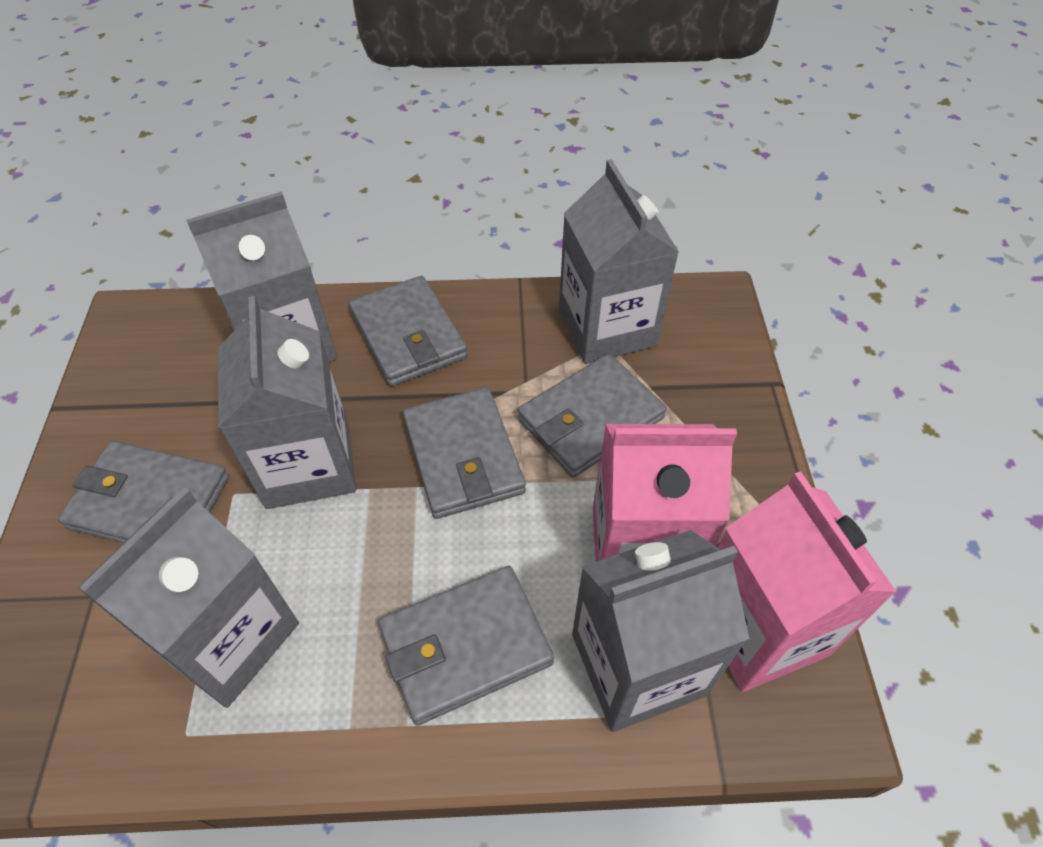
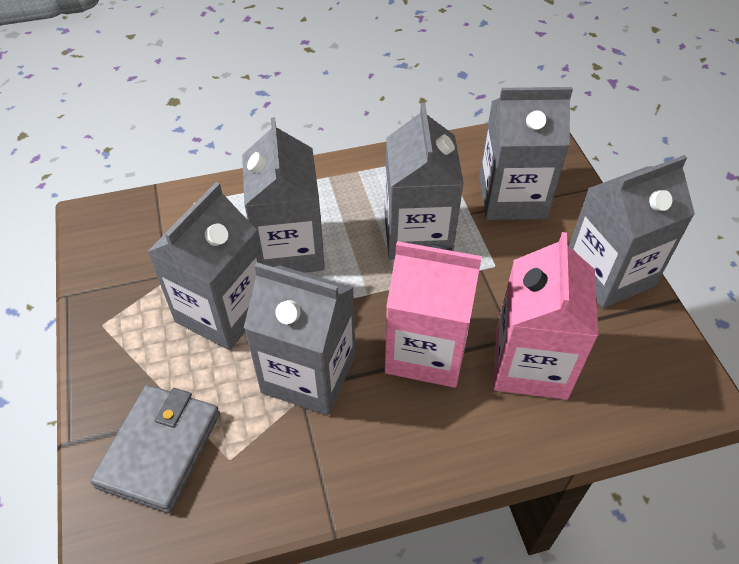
grey carton: [77,487,299,708] [187,191,338,362] [218,296,356,509] [559,159,679,364] [572,530,749,732] = 5 -> [147,182,263,350] [242,117,325,273] [244,262,355,415] [384,103,464,260] [479,87,573,220] [569,155,695,309] = 6
grey wallet: [58,441,229,543] [349,276,468,386] [378,566,554,725] [403,387,526,519] [518,353,667,478] = 5 -> [90,385,220,513] = 1

